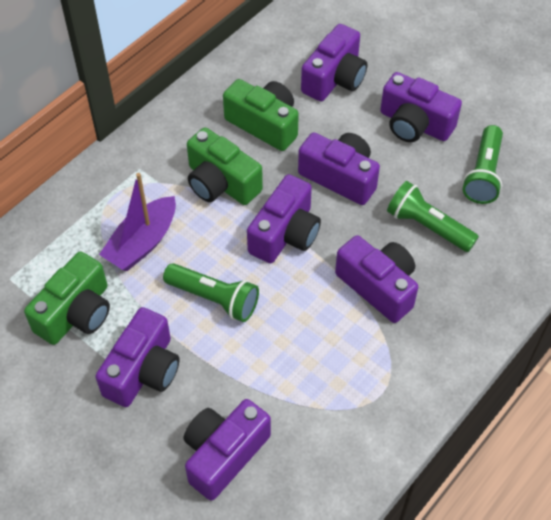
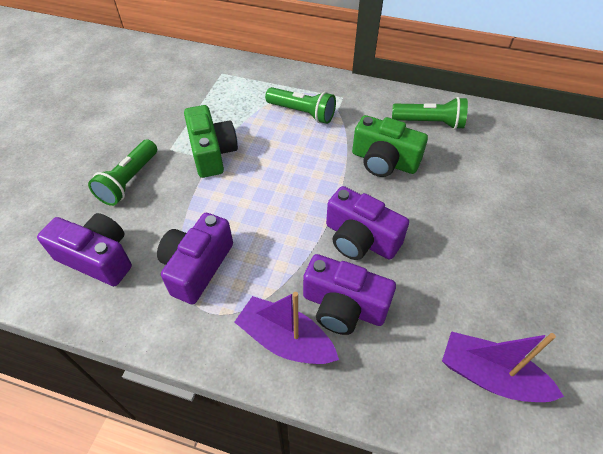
green camera: [24,251,110,345] [187,127,263,205] [223,79,299,151] = 3 -> [184,105,238,178] [352,115,428,177] = 2
purple boat: [99,173,176,271] = 1 -> [235,292,339,364] [442,331,564,402] = 2
purple camera: [95,307,180,407] [184,399,271,501] [247,174,321,263] [298,133,380,205] [301,24,367,101] [335,235,418,323] [380,72,462,142] = 7 -> [37,213,132,286] [157,213,233,304] [303,254,396,335] [326,186,409,260] = 4

